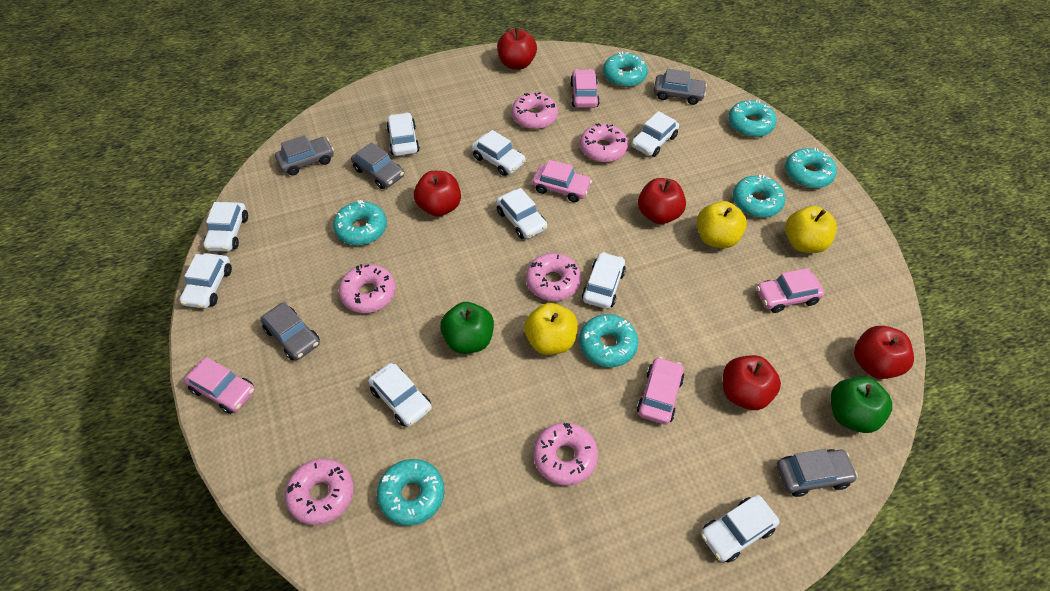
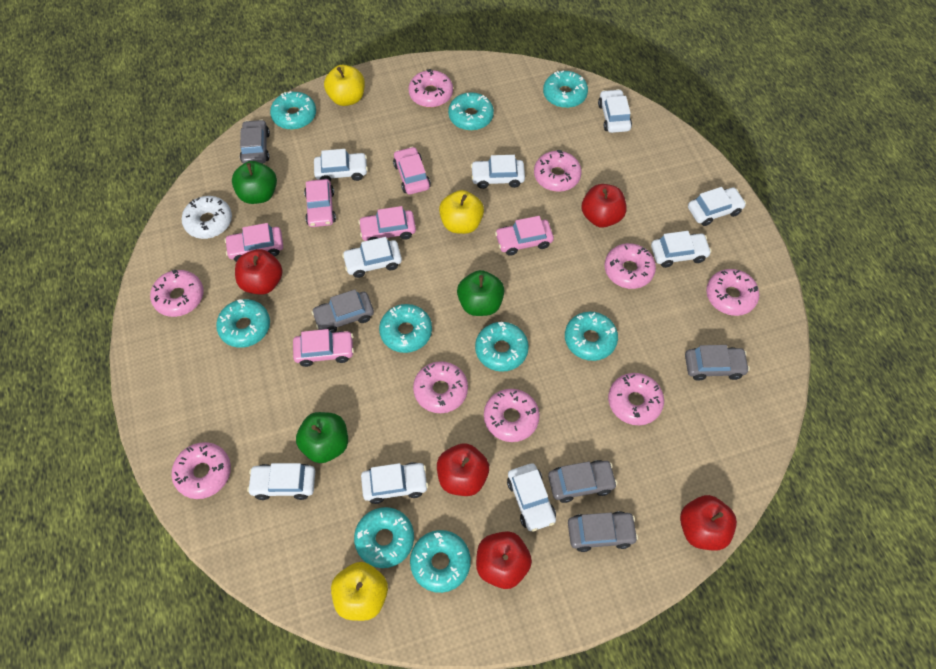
green apple: [440,302,494,354] [831,376,892,433] = 2 -> [232,161,277,204] [296,412,348,463] [457,270,504,316] = 3
pink car: [184,357,255,414] [532,160,592,202] [570,69,600,108] [637,357,685,425] [757,268,824,313] = 5 -> [224,223,283,262] [293,329,354,367] [304,179,336,227] [358,206,416,241] [393,147,431,194] [495,216,554,256] = 6
pink donut: [285,458,354,525] [339,264,396,313] [512,92,558,129] [526,253,581,301] [533,423,598,486] [580,123,628,162] = 6 -> [150,270,204,317] [171,442,231,499] [408,69,453,107] [413,361,468,413] [484,389,540,442] [534,150,582,192] [605,243,656,289] [608,373,664,425] [706,269,759,316] = 9
turquoise donut: [333,200,387,245] [377,459,445,526] [579,314,638,367] [603,52,648,87] [728,100,776,137] [733,175,785,218] [785,148,837,188] = 7 -> [216,299,270,348] [270,91,316,130] [354,507,414,568] [379,304,432,353] [410,530,471,593] [448,92,494,131] [475,322,529,372] [543,70,588,108] [565,312,618,361] = 9
white donut: none = 0 -> [182,196,232,239] = 1

